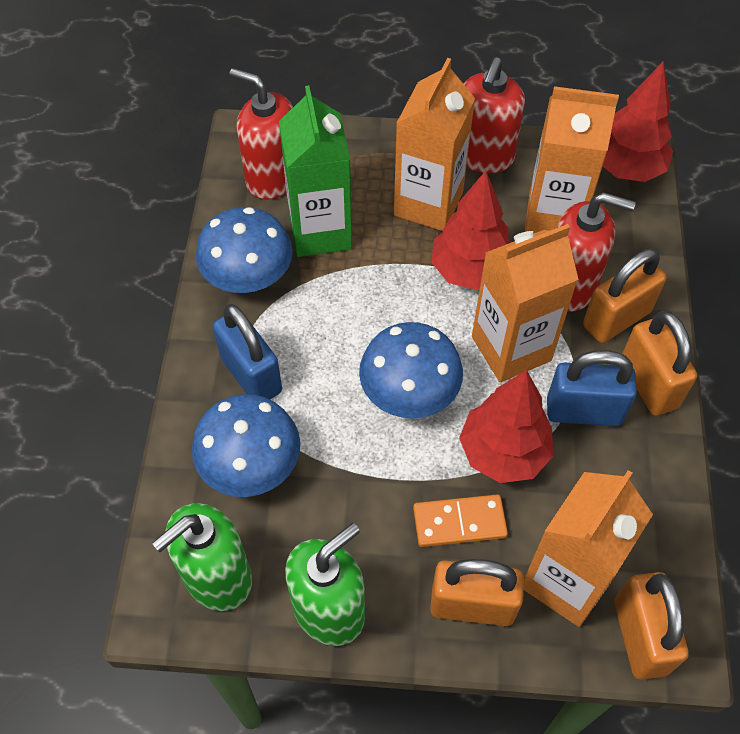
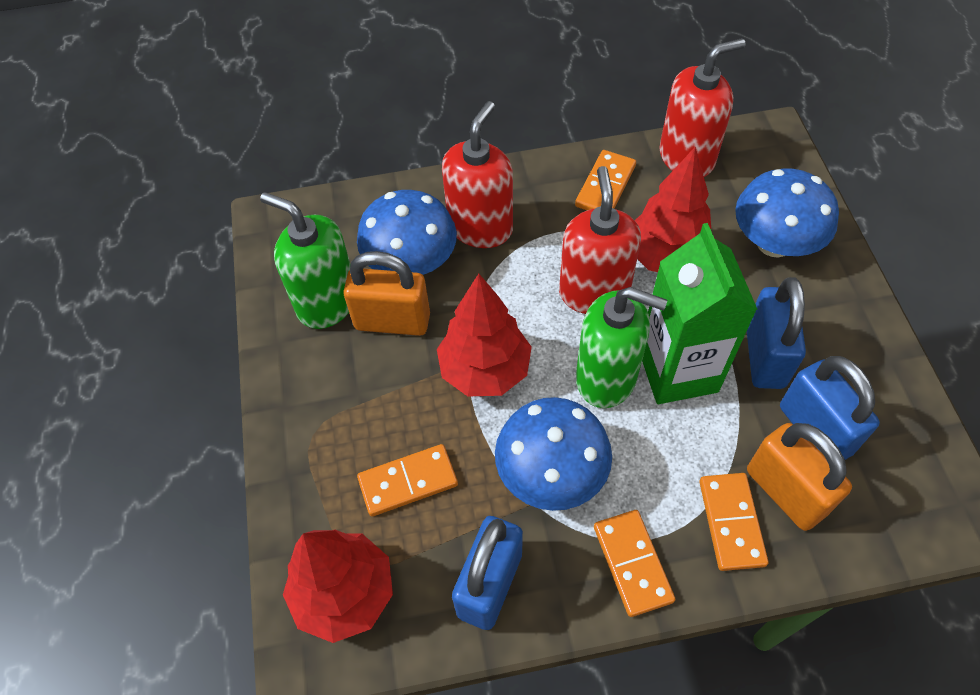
blue padlock: [213,304,282,399] [547,350,637,426] = 2 -> [452,516,523,630] [747,277,806,389] [780,356,880,460] = 3
orange carton: [394,58,475,231] [472,224,579,382] [524,86,619,233] [524,470,653,627] = 4 -> none = 0
orange domino: [413,494,508,547] = 1 -> [357,444,458,517] [575,150,636,210] [594,510,676,617] [699,473,769,571] = 4
orange padlock: [430,559,524,626] [583,249,666,343] [614,572,689,680] [622,311,697,416] = 4 -> [343,251,430,336] [747,423,852,531] = 2

